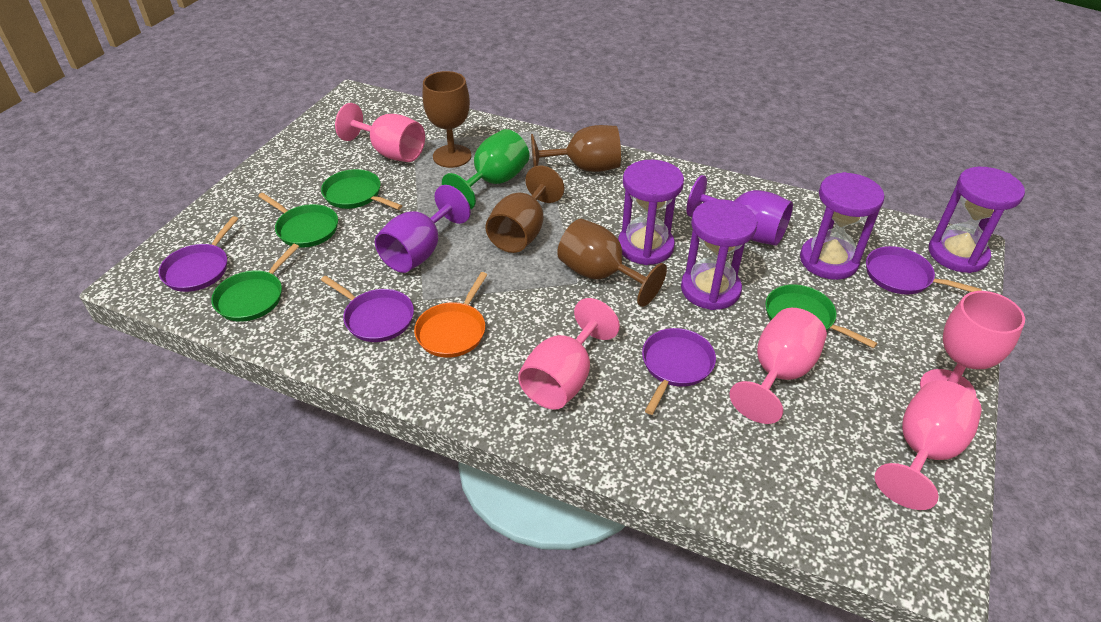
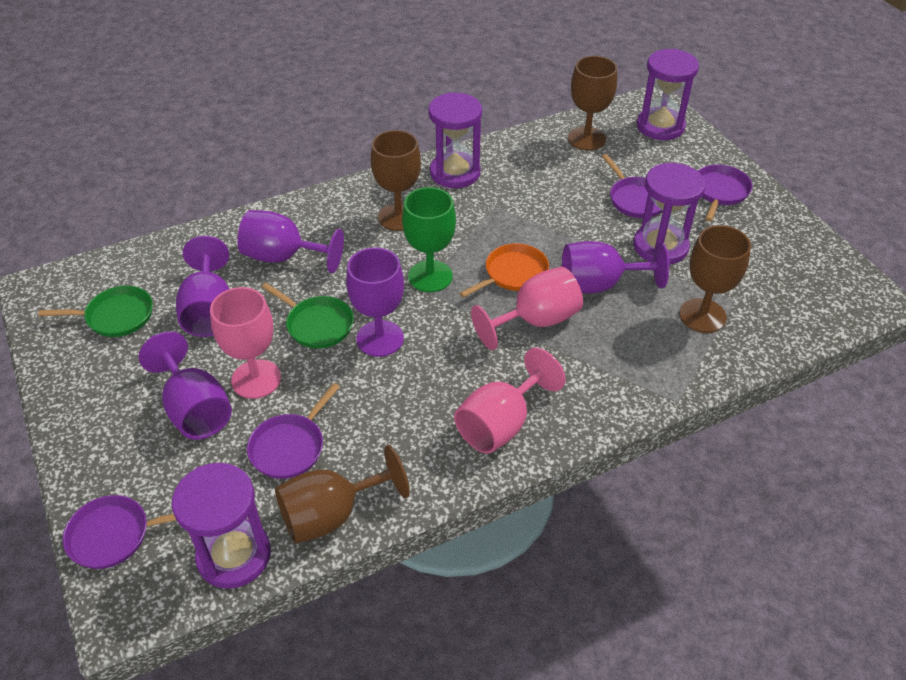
green pan: [211,244,299,322] [258,193,338,248] [321,169,402,210] [765,284,877,348] = 4 -> [39,286,153,337] [262,283,354,349] = 2
pink goblet: [335,103,425,162] [518,298,620,410] [729,308,827,424] [875,380,982,510] [920,291,1025,396] = 5 -> [210,287,281,399] [454,348,566,454] [471,267,583,350] = 3
purple goblet: [375,185,471,273] [687,175,793,246] = 2 -> [139,331,232,440] [176,236,229,337] [237,210,344,273] [346,248,404,357] [562,241,670,294] = 5

